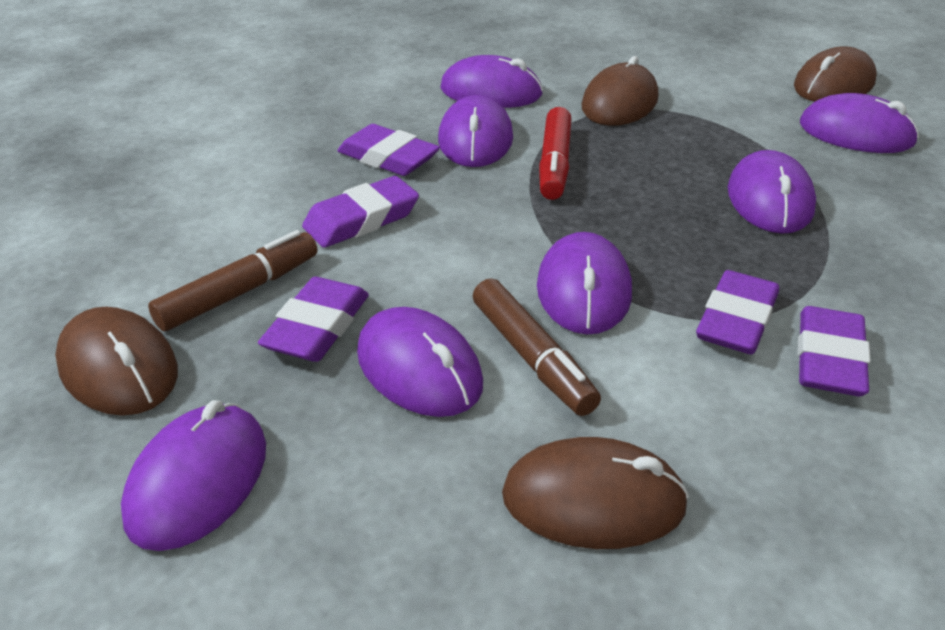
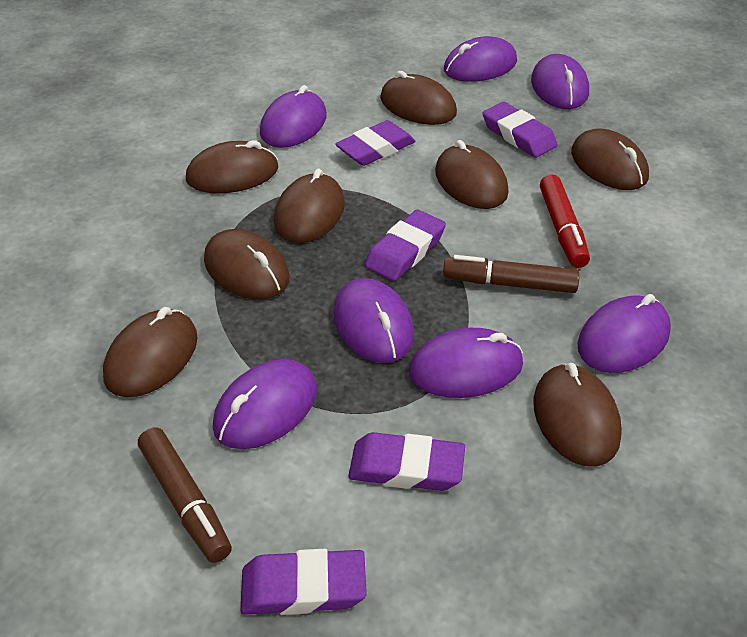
brown mouse: [55,307,178,416] [502,437,689,549] [581,56,658,126] [794,46,877,102] = 4 -> [103,307,198,397] [186,140,278,193] [204,229,289,299] [274,169,345,243] [380,71,457,125] [435,140,509,209] [534,363,622,467] [571,129,649,190] = 8

